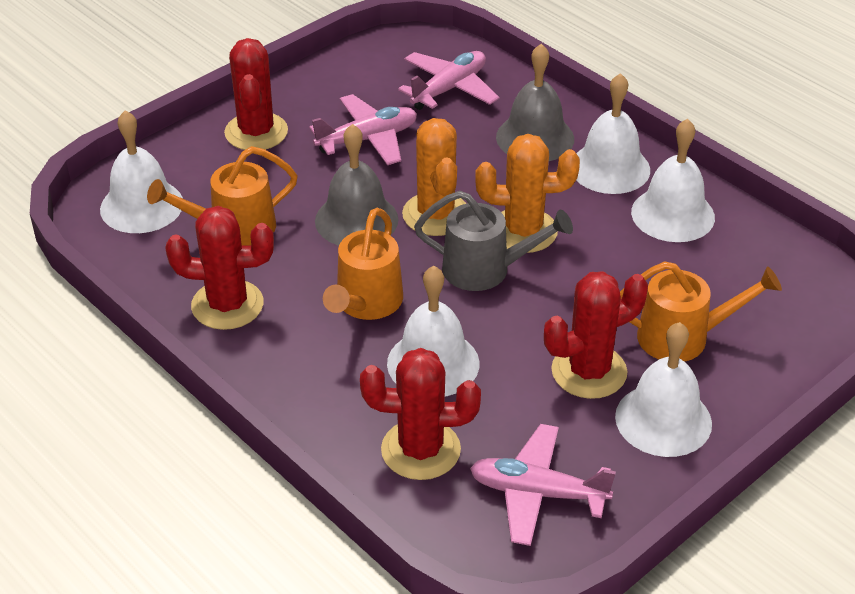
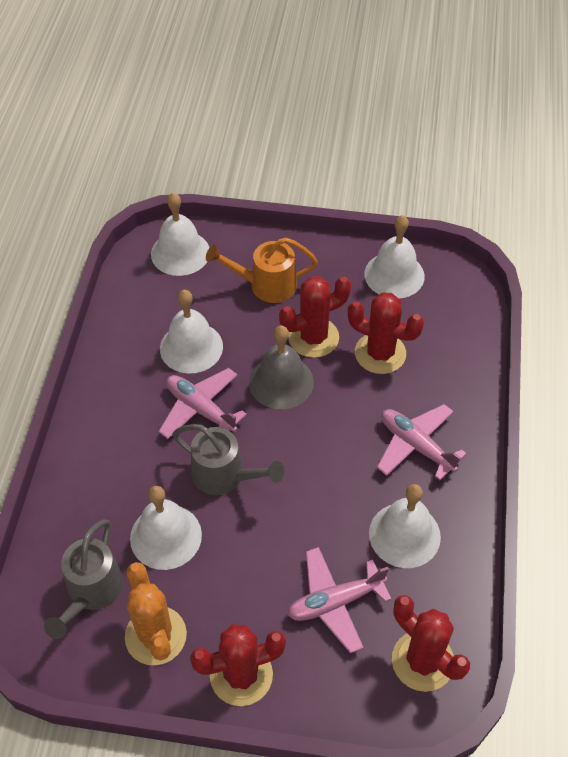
grey bell: [315,124,399,246] [496,44,574,161] = 2 -> [249,325,314,410] = 1
grey watering can: [414,191,573,291] = 1 -> [44,519,123,639] [172,424,285,495] = 2
orange cactus: [402,118,466,236] [475,134,580,253] = 2 -> [125,562,187,665] = 1
orange watering can: [147,146,298,246] [323,208,403,320] [620,261,782,362] = 3 -> [206,238,318,303] = 1

